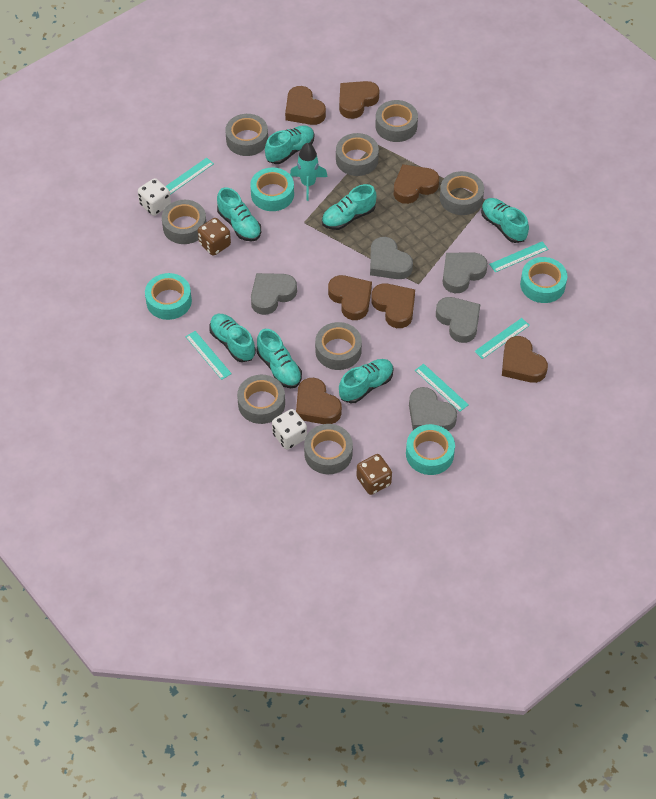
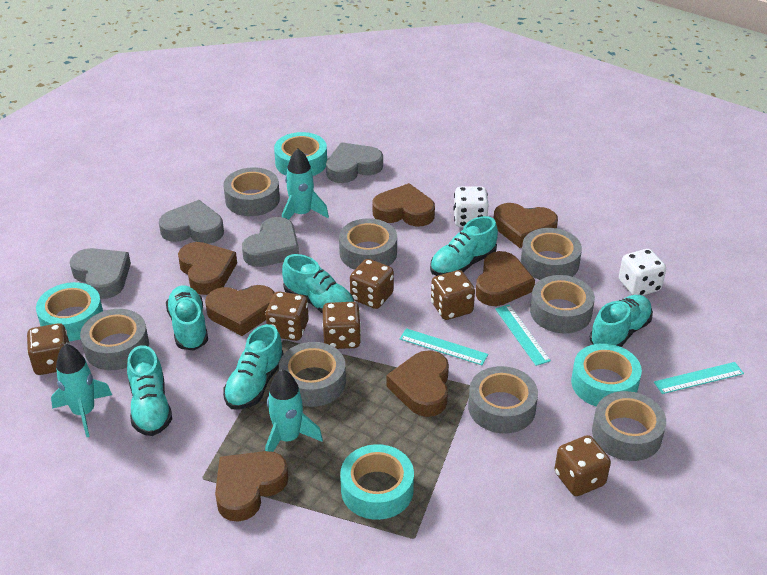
brown dice: [198,218,231,256] [357,454,392,495] = 2 -> [27,323,70,375] [265,292,309,341] [322,302,361,349] [350,259,394,309] [431,270,475,320] [554,435,611,496] = 6
grey heart: [251,273,297,315] [370,237,413,279] [409,387,457,431] [436,297,481,343] [443,253,488,293] = 5 -> [70,248,131,299] [159,200,224,244] [242,217,299,267] [326,142,383,183] = 4
turquoise rocket: [290,143,328,201] = 1 -> [51,343,112,437] [265,369,323,452] [282,149,329,220] = 3
turquoise ruler: [165,158,214,194] [185,331,232,380] [415,364,469,412] [474,318,530,359] [489,241,548,272] = 5 -> [400,328,488,365] [495,304,551,366] [654,362,744,394] = 3
turquoise shoe: [209,314,256,362] [217,187,261,242] [257,329,302,388] [265,125,314,164] [322,184,377,230] [339,359,394,403] [481,198,529,243] = 7 -> [127,345,172,436] [166,285,208,350] [223,324,284,410] [282,254,354,314] [430,216,498,276] [590,295,653,347] = 6

